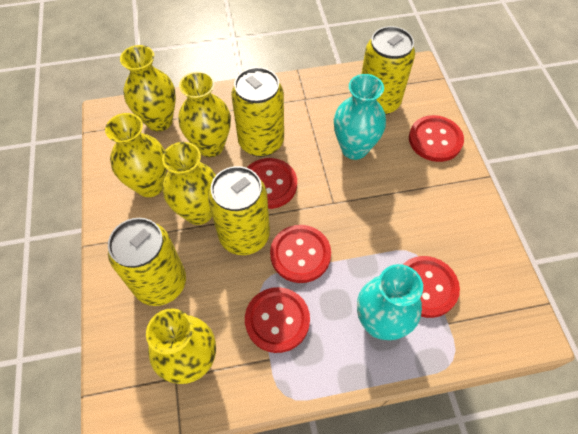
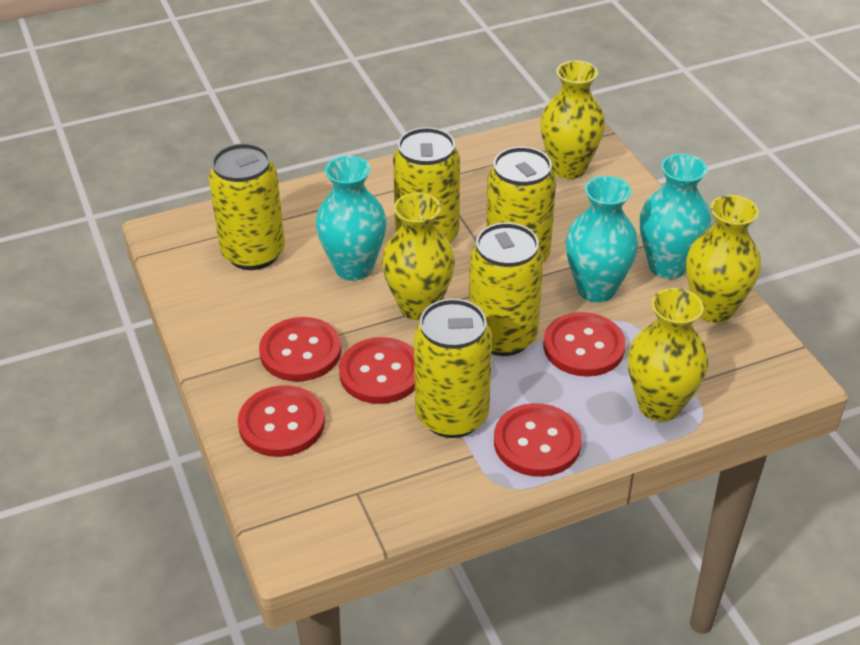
turquoise vase: [334,74,386,160] [357,264,423,340] = 2 -> [316,156,387,281] [566,176,638,302] [640,154,711,279] = 3
yellow can: [108,218,186,306] [208,166,270,255] [231,67,284,157] [361,26,415,115] = 4 -> [209,143,285,270] [393,127,460,243] [414,299,492,438] [469,223,544,356] [486,147,556,262] = 5
yellow vase: [105,113,167,197] [120,45,176,132] [146,308,216,384] [162,142,216,225] [178,71,231,157] = 5 -> [382,193,455,320] [540,60,605,179] [628,288,708,422] [686,195,761,323] = 4

